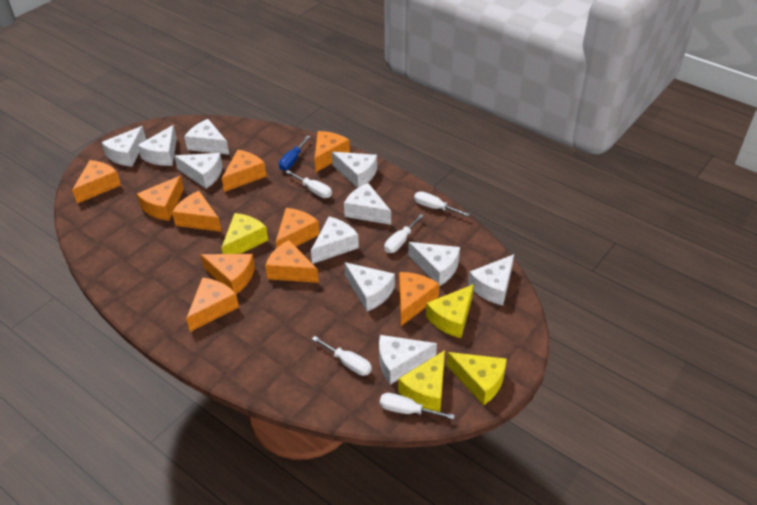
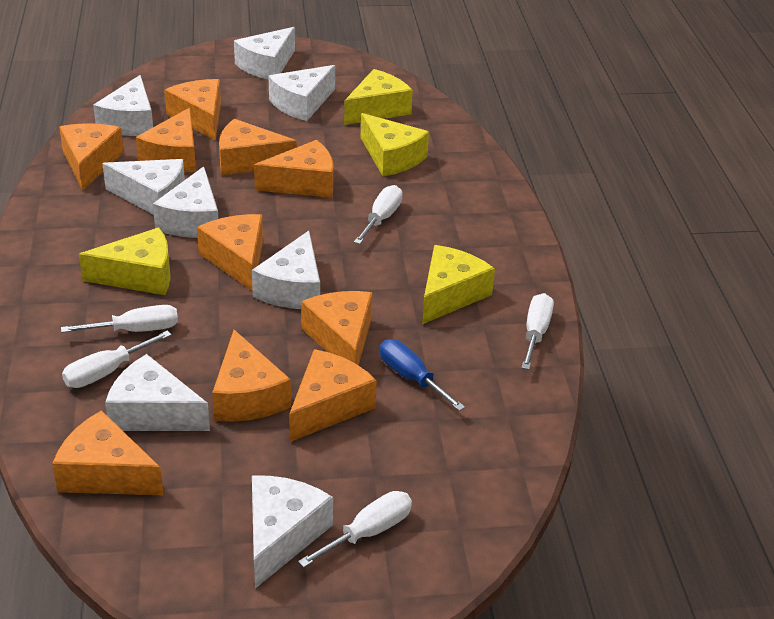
white cheese: [101,126,146,167] [137,125,177,166] [174,153,223,189] [184,119,229,155] [311,217,359,264] [332,152,377,188] [344,183,391,225] [344,262,395,312] [379,335,437,385] [408,242,460,286] [468,254,514,306] = 11 -> [93,75,153,136] [102,159,185,215] [105,354,210,431] [153,166,219,238] [234,27,295,80] [252,231,320,309] [252,476,333,588] [268,65,335,121] = 8

